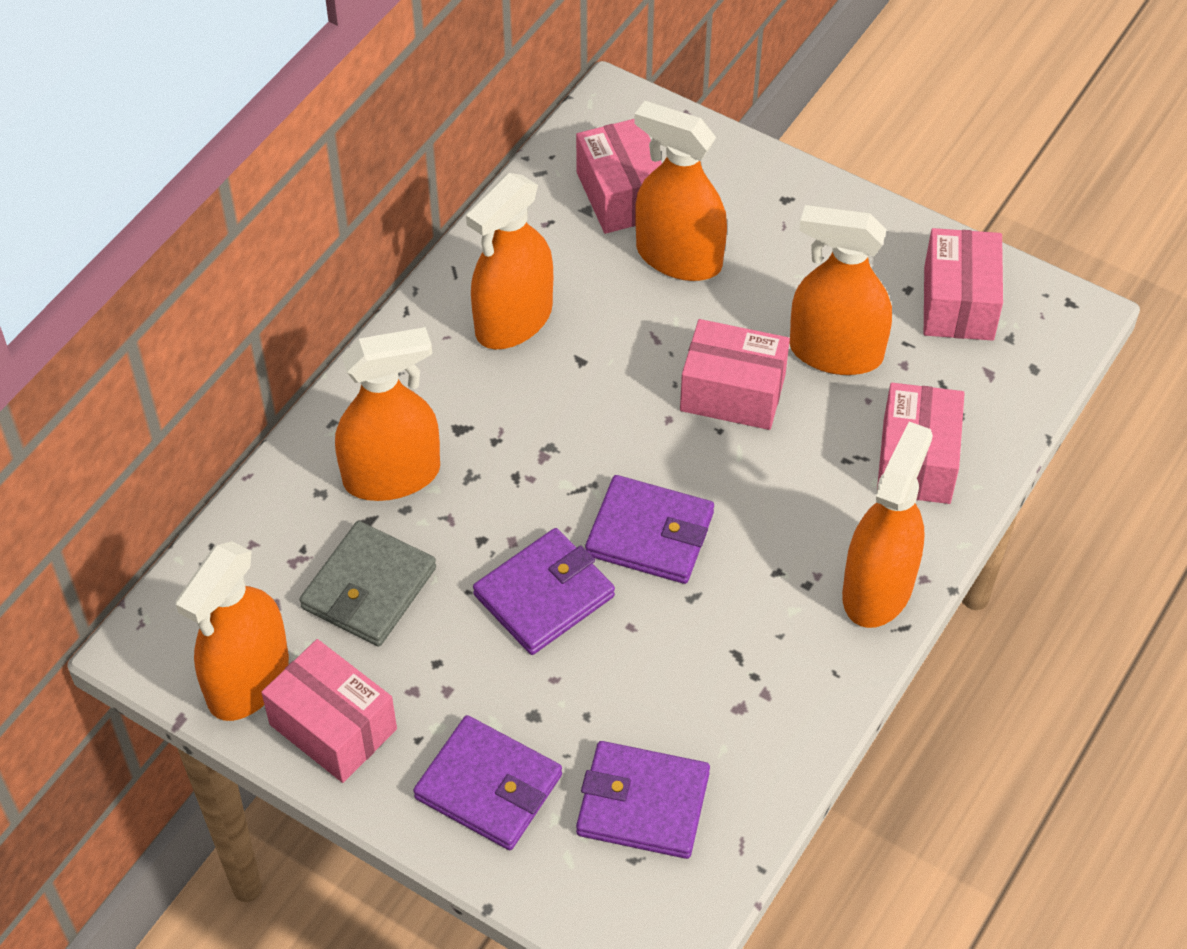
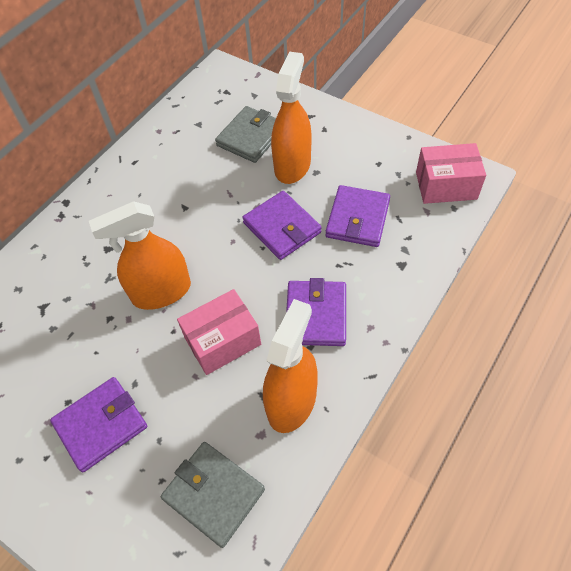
grey wallet: [299,521,436,647] = 1 -> [161,442,265,548] [215,106,276,163] = 2
orange spray bottle: [175,541,289,721] [335,327,440,501] [466,173,553,349] [634,101,727,281] [789,205,892,375] [842,422,933,628] = 6 -> [89,201,191,310] [263,299,318,433] [271,52,311,184] = 3
pink box: [261,639,397,783] [576,119,662,234] [680,319,790,430] [877,383,965,504] [924,228,1003,341] = 5 -> [177,289,261,375] [416,143,486,204] = 2

